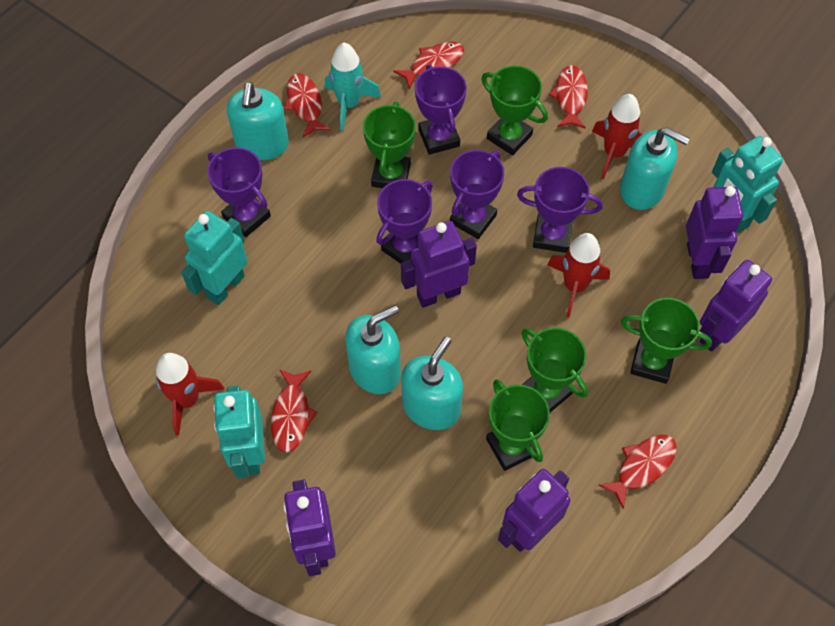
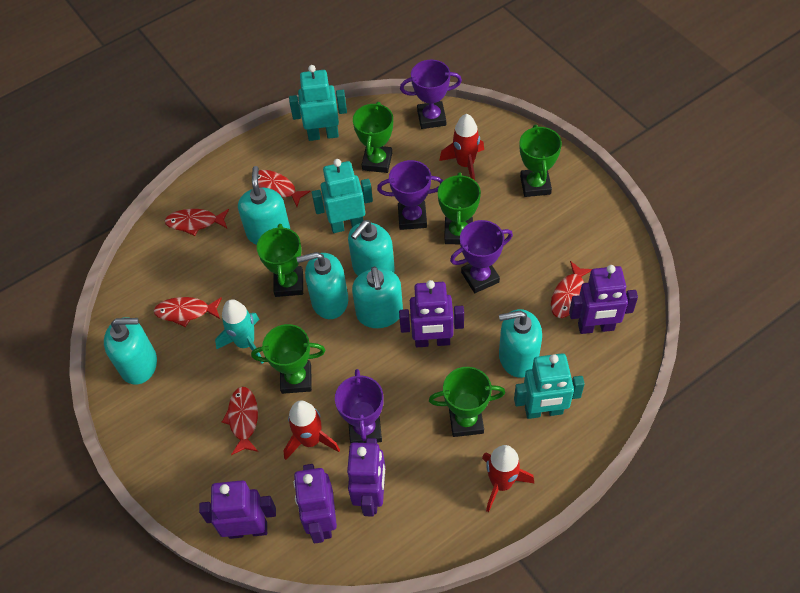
green trophy: [363,101,416,188] [481,66,548,156] [486,379,550,471] [521,328,588,412] [621,298,712,384] = 5 -> [251,324,325,394] [257,224,303,297] [353,102,393,173] [429,367,505,437] [438,172,481,244] [519,125,562,197] = 6
purple trophy: [207,147,271,237] [376,179,433,264] [415,65,467,155] [450,150,504,239] [517,167,603,253] = 5 -> [335,369,384,443] [377,160,443,230] [400,60,462,129] [450,220,513,293] = 4
turquoise soap dispenser: [227,82,289,160] [345,305,401,394] [401,337,463,430] [620,128,690,210] = 4 -> [104,317,157,385] [238,166,290,245] [296,252,348,319] [348,220,395,276] [352,266,403,328] [499,309,542,378] = 6

